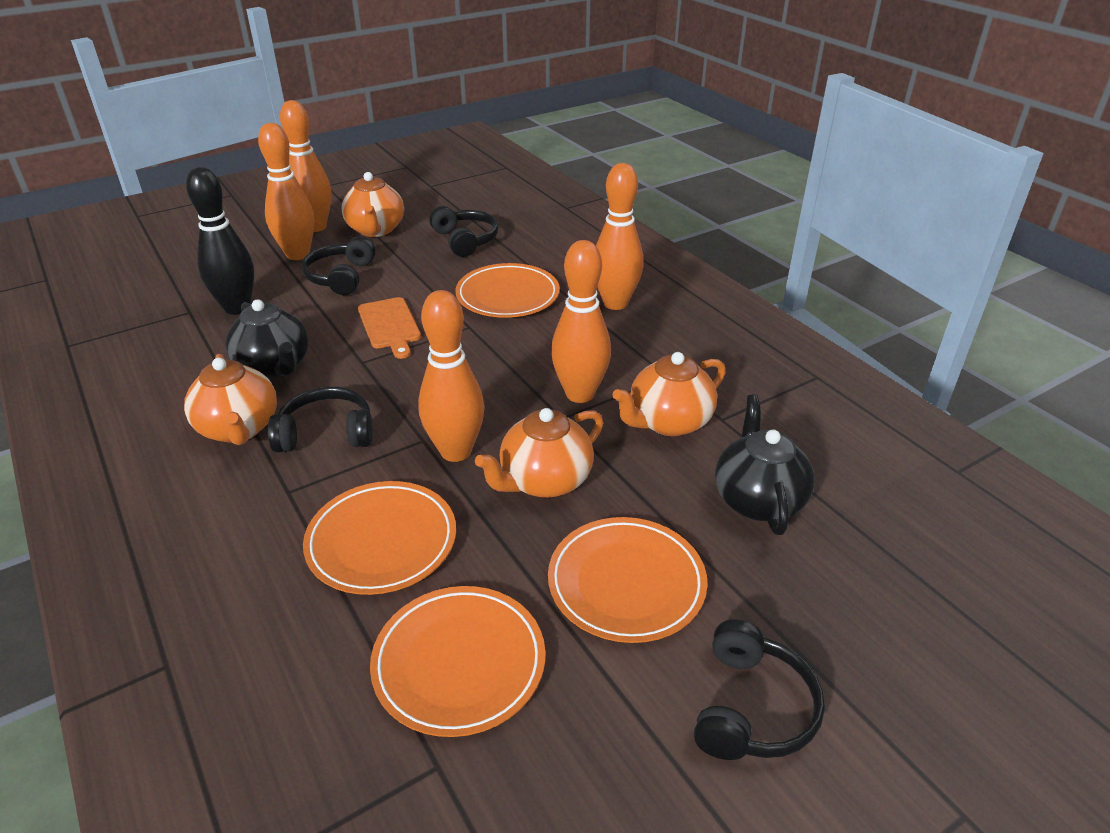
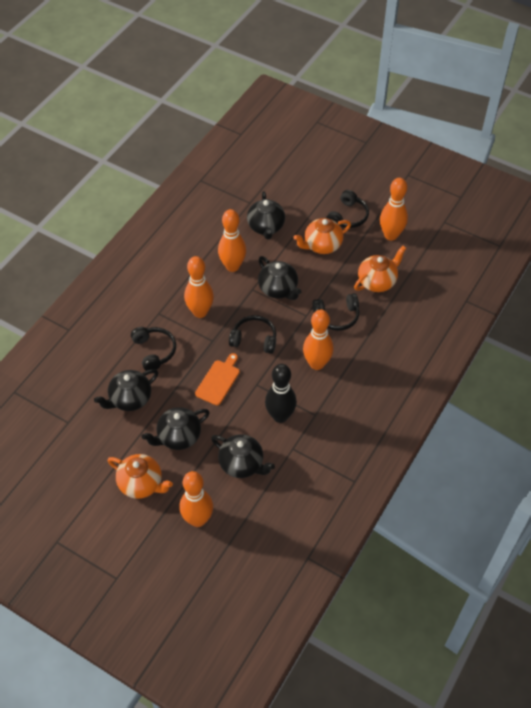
black teapot: [226,299,309,379] [715,394,815,535] = 2 -> [94,369,158,411] [142,407,210,450] [211,434,275,478] [247,191,285,239] [258,256,302,300] = 5
orange plate: [303,481,456,595] [370,586,545,737] [456,263,560,318] [548,517,708,643] = 4 -> none = 0
orange teapot: [184,354,277,445] [341,172,404,237] [475,408,603,498] [612,352,726,436] = 4 -> [108,454,173,499] [294,218,351,254] [354,246,406,292] = 3

